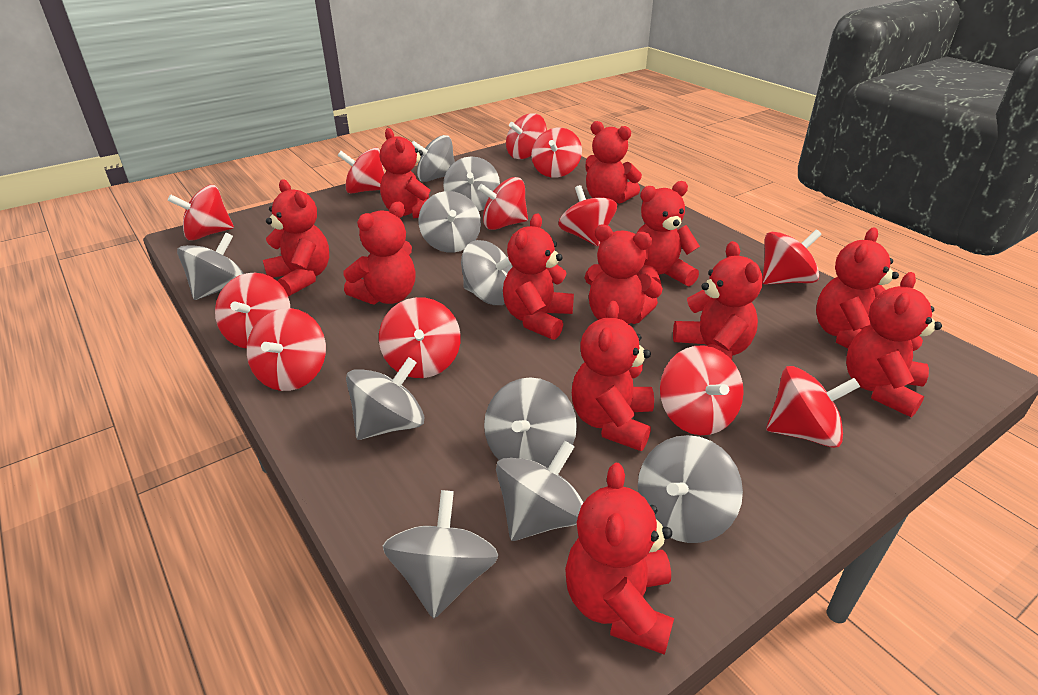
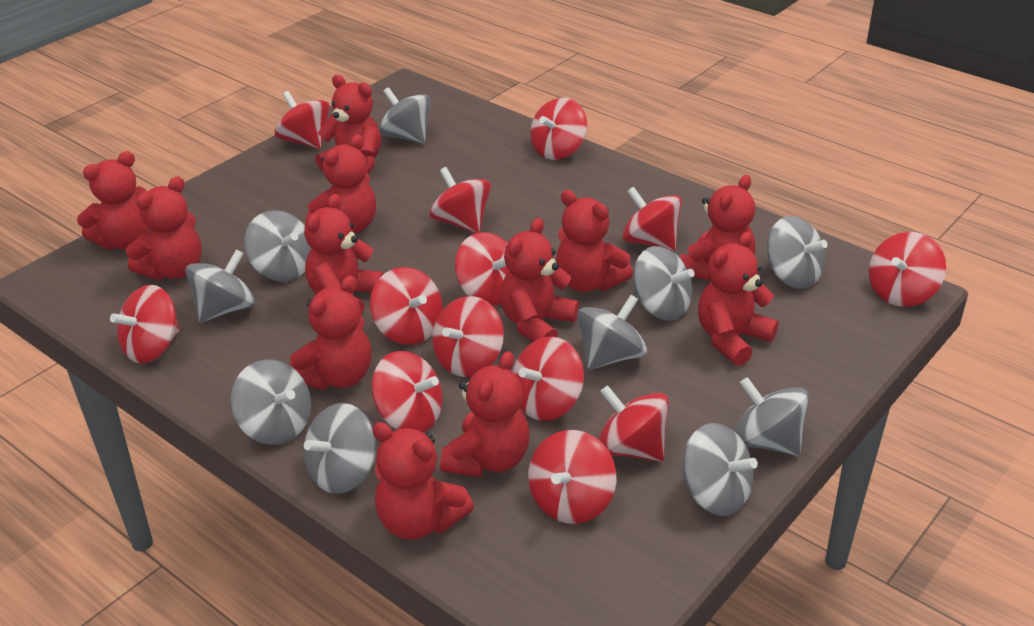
red spinning top: [168,185,234,241] [215,273,290,349] [247,308,326,391] [337,148,385,194] [379,297,461,378] [478,177,528,230] [506,113,547,159] [531,128,582,178] [558,185,617,246] [660,345,744,435] [762,230,822,285] [766,366,860,448] = 12 -> [110,285,180,364] [275,91,330,149] [370,267,443,345] [371,351,443,432] [429,167,491,233] [432,296,504,377] [455,232,509,306] [513,337,584,421] [528,430,617,524] [530,98,587,160] [598,385,669,462] [622,186,682,251] [869,232,946,307] = 13

